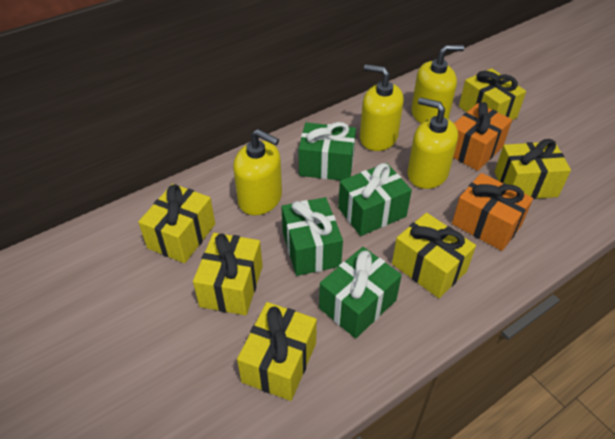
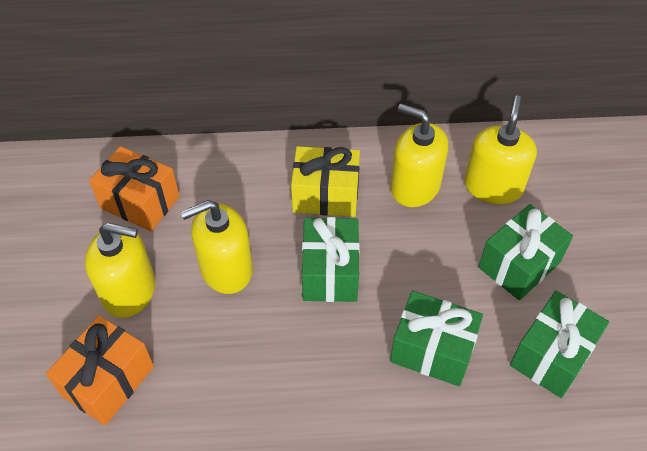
yellow gift: [138,184,215,263] [193,233,263,315] [237,302,317,401] [392,213,476,298] [459,68,526,120] [495,139,571,199] = 6 -> [291,146,360,217] = 1

